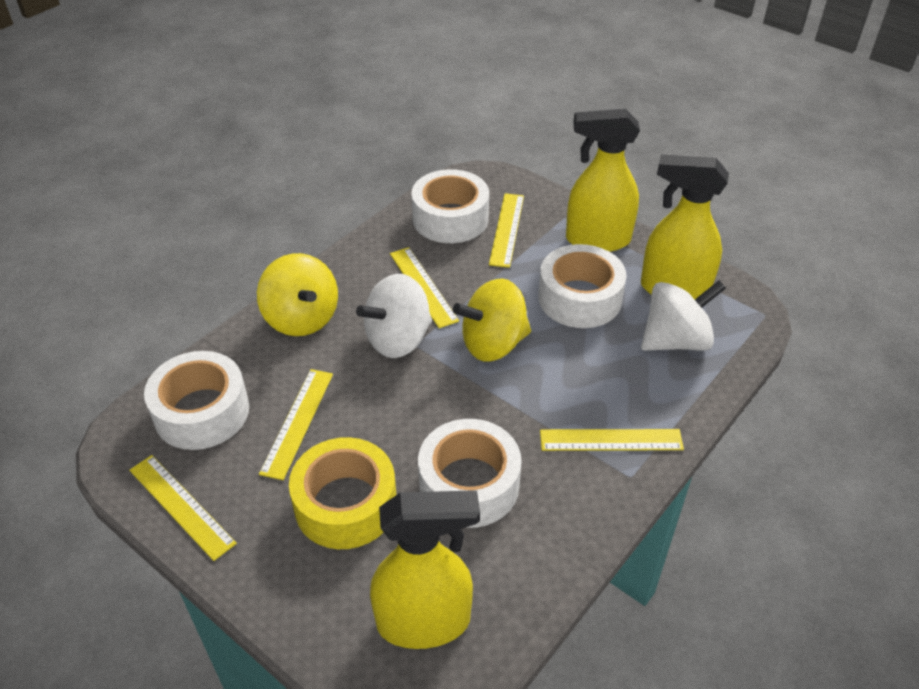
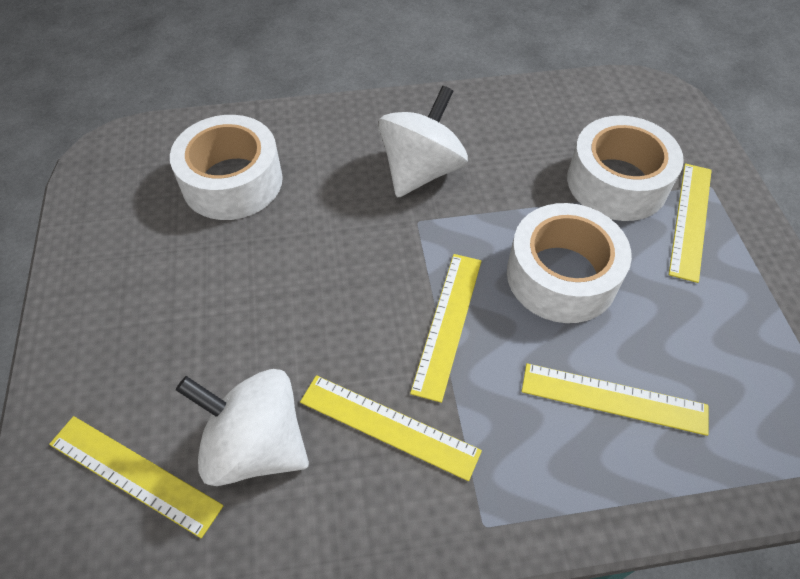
white tape: [144,351,249,450] [411,169,489,243] [418,419,522,528] [538,244,627,328] = 4 -> [170,115,283,220] [507,203,632,323] [567,116,684,221] = 3
yellow spinning top: [257,253,338,336] [453,279,531,361] = 2 -> none = 0
yellow spray bottle: [370,490,480,649] [566,109,640,252] [641,155,729,299] = 3 -> none = 0
yellow tape: [289,437,396,549] = 1 -> none = 0

